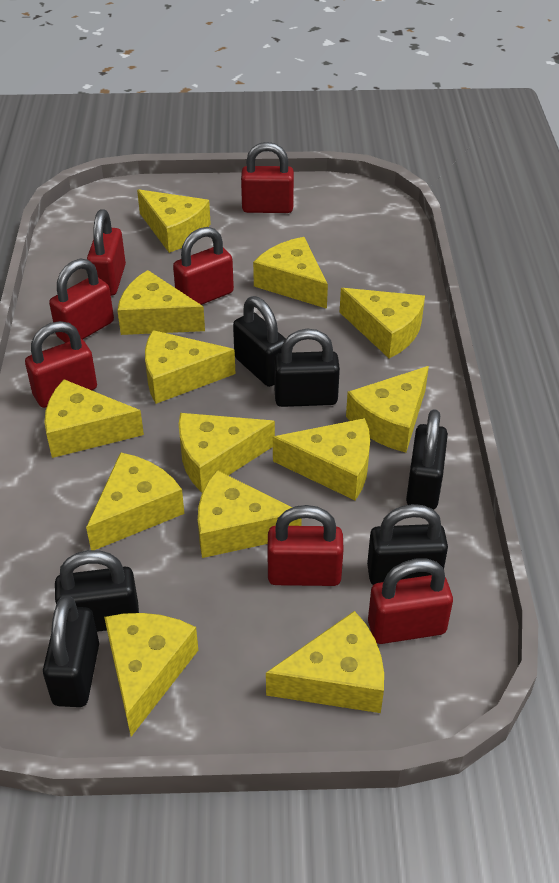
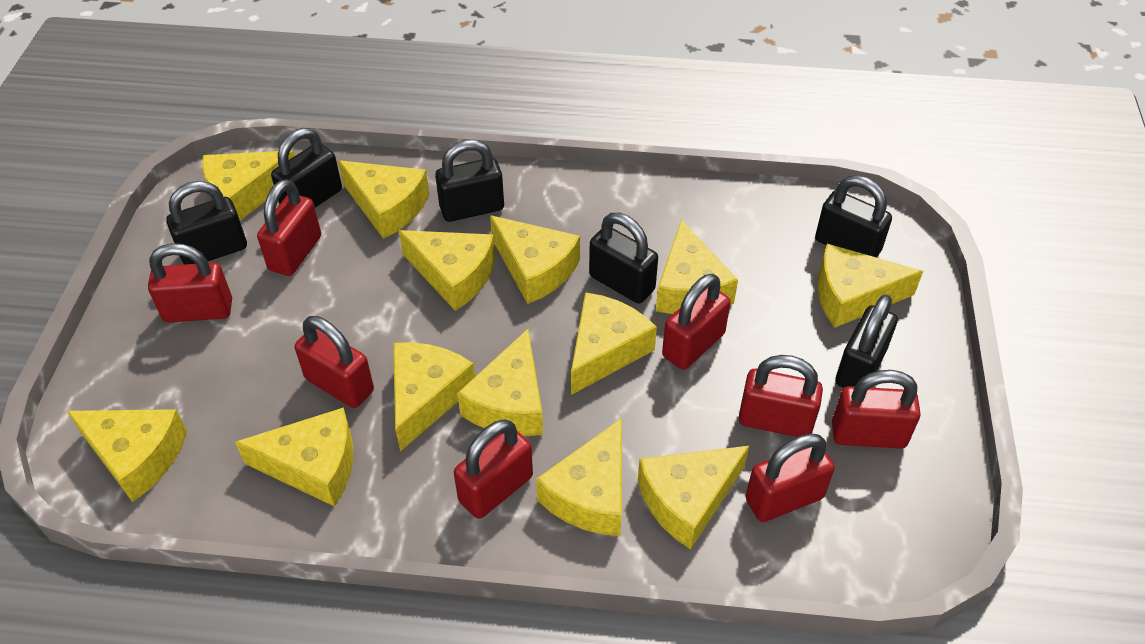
red padlock: [25,321,97,408] [49,258,114,343] [87,210,126,296] [173,227,234,305] [241,142,294,213] [267,505,344,586] [368,558,453,644] = 7 -> [148,243,232,323] [257,179,321,276] [295,316,374,408] [454,420,533,519] [662,274,731,370] [739,355,823,437] [745,434,835,522] [832,370,921,449] = 8

